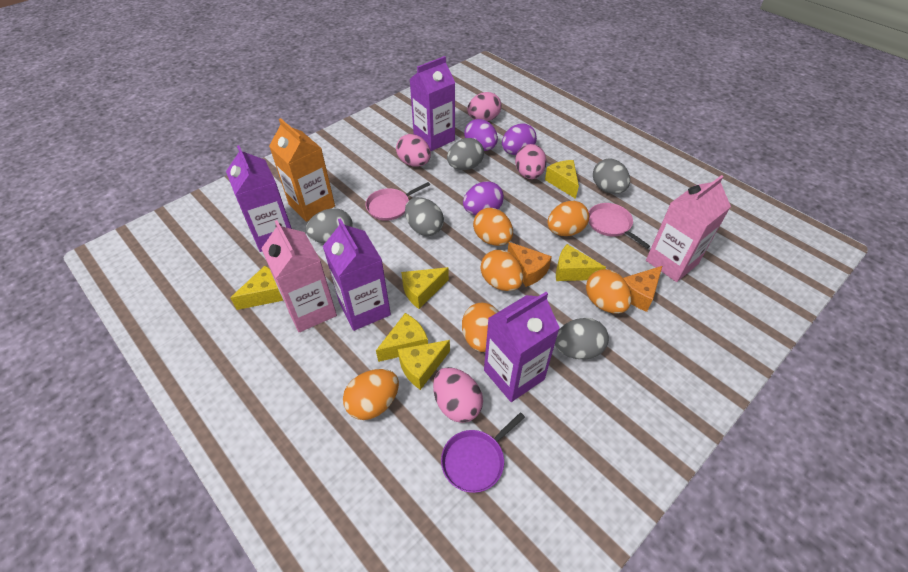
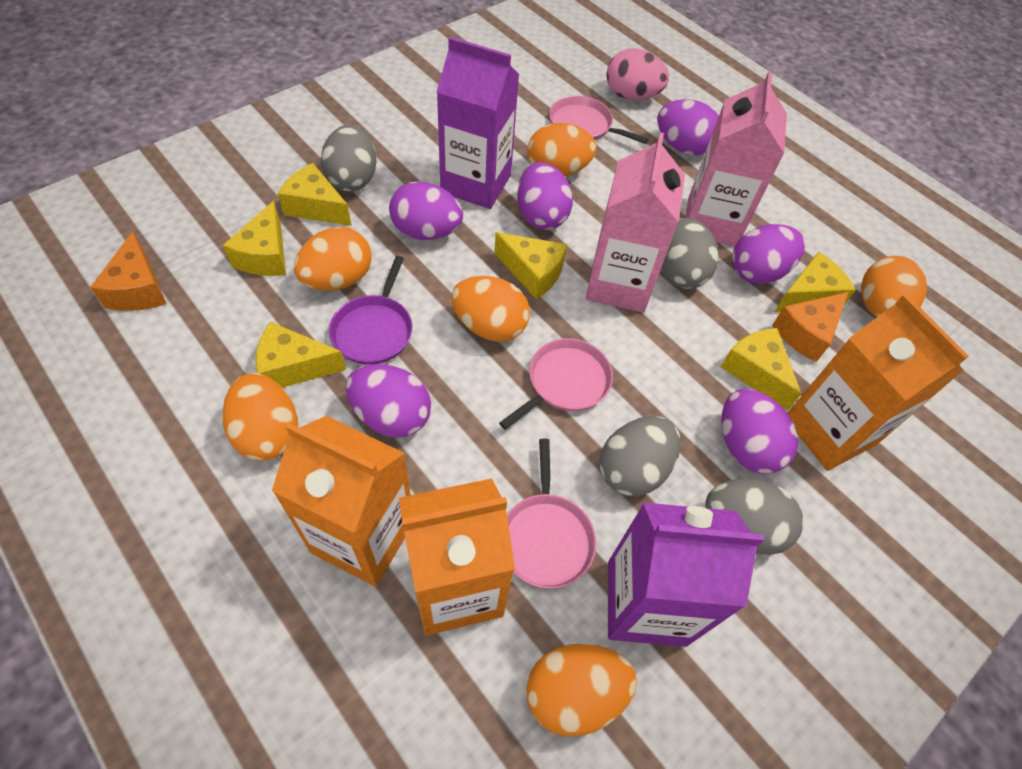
grey egg: [306,208,353,243] [405,197,444,236] [447,138,484,170] [555,318,609,359] [593,159,630,194] = 5 -> [321,125,376,191] [600,416,681,496] [661,218,719,289] [705,479,803,555] = 4
orange carton: [269,118,335,222] = 1 -> [272,416,411,587] [399,478,515,636] [788,294,969,471] = 3
pink egg: [396,134,431,167] [433,367,483,423] [467,92,501,121] [515,144,547,179] = 4 -> [606,48,669,100] = 1
pink pan: [365,182,430,221] [589,203,650,249] = 2 -> [499,338,613,430] [507,439,596,589] [549,96,648,144] = 3
purple carton: [226,145,292,252] [323,218,391,331] [409,56,455,151] [484,292,560,402] = 4 -> [437,37,520,209] [608,502,764,647] = 2
purple egg: [463,181,504,215] [464,119,498,151] [502,123,537,155] = 3 -> [346,364,431,438] [389,182,463,240] [517,162,573,230] [657,99,719,155] [721,389,798,474] [732,224,805,284] = 6

